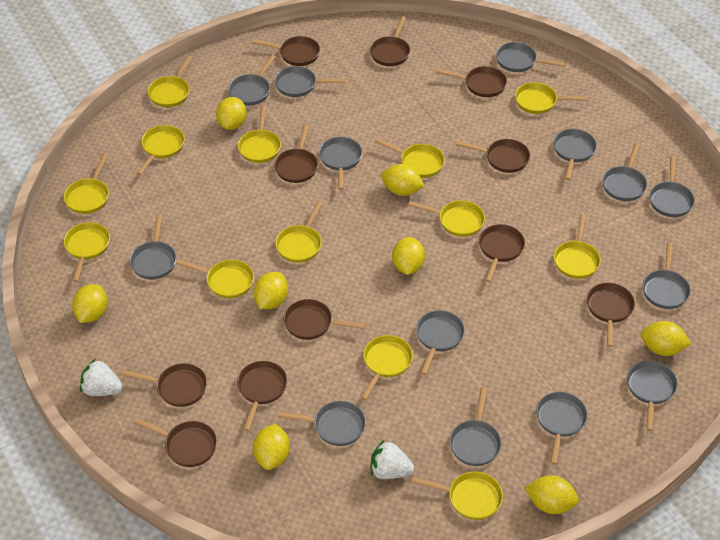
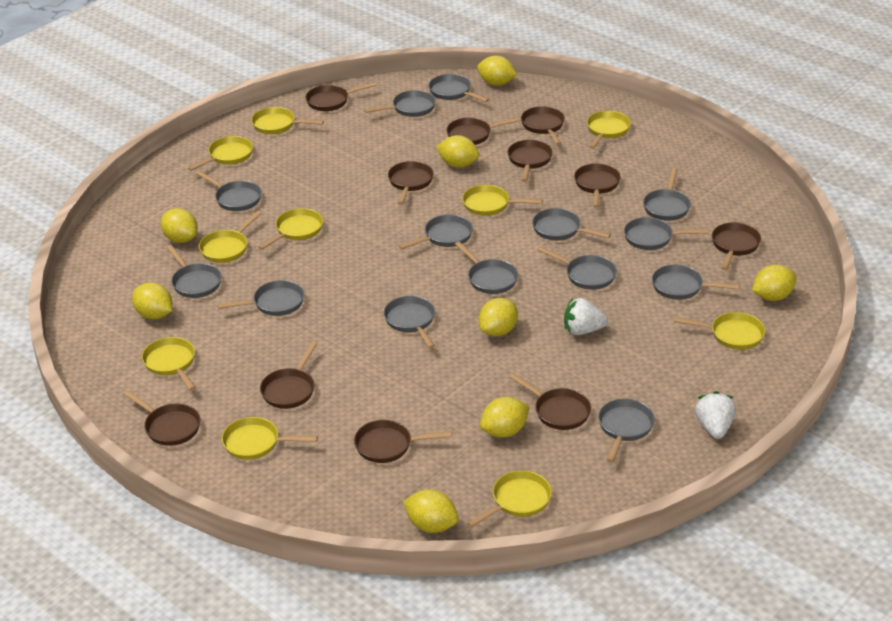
yellow pan: [64,154,109,214] [64,222,110,282] [137,125,185,175] [148,55,192,107] [176,259,254,298] [238,105,281,163] [275,201,323,263] [361,335,413,400] [374,138,445,178] [408,200,485,237] [412,471,503,520] [515,82,588,114] [554,214,601,279] = 13 -> [142,337,196,390] [188,136,253,171] [199,211,262,263] [222,417,318,460] [251,107,324,134] [258,208,323,250] [462,185,543,216] [467,470,552,528] [587,111,631,149] [674,312,765,350] = 10

